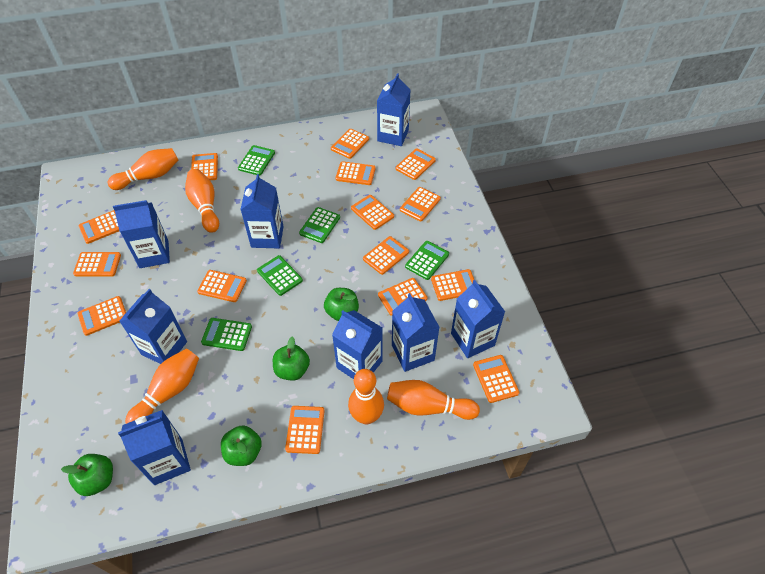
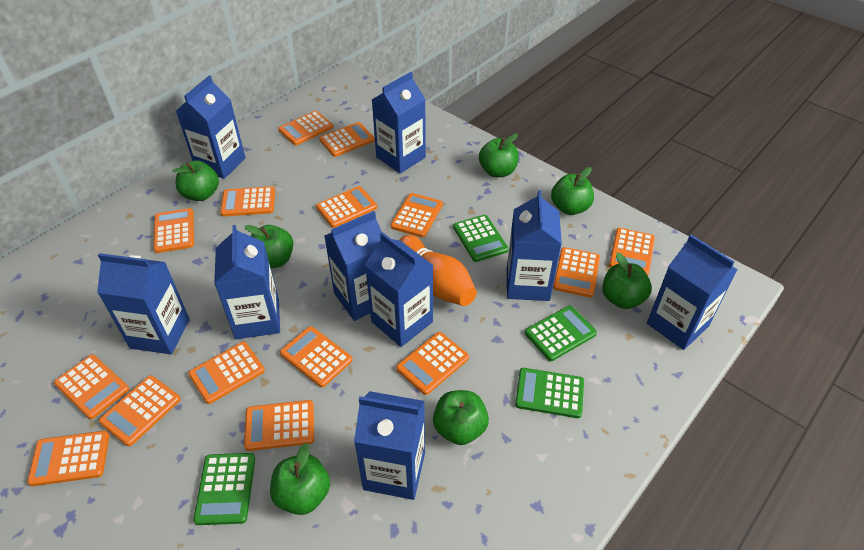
blue carton: [113,200,170,268] [118,410,191,485] [120,289,187,364] [240,174,284,248] [332,310,383,379] [377,73,411,146] [392,293,440,372] [451,280,505,358] = 8 -> [97,253,190,354] [176,75,245,179] [214,225,280,339] [324,211,382,321] [354,391,425,500] [365,232,434,347] [372,72,426,174] [507,190,562,301] [647,235,738,350] = 9
green apple: [61,454,113,496] [221,425,262,466] [273,336,310,381] [324,288,359,321] = 4 -> [173,161,219,201] [244,225,293,268] [270,443,330,515] [433,390,489,445] [479,134,519,177] [551,167,594,215] [602,252,652,309] = 7
green calculator: [201,318,252,351] [238,145,275,176] [257,255,303,296] [299,207,340,243] [405,241,449,280] = 5 -> [193,453,255,525] [453,215,508,262] [515,368,584,418] [525,306,597,361] = 4
orange bowling pin: [108,148,178,190] [125,348,199,424] [185,169,219,233] [348,369,384,425] [387,380,480,420] = 5 -> [400,235,477,306] = 1

